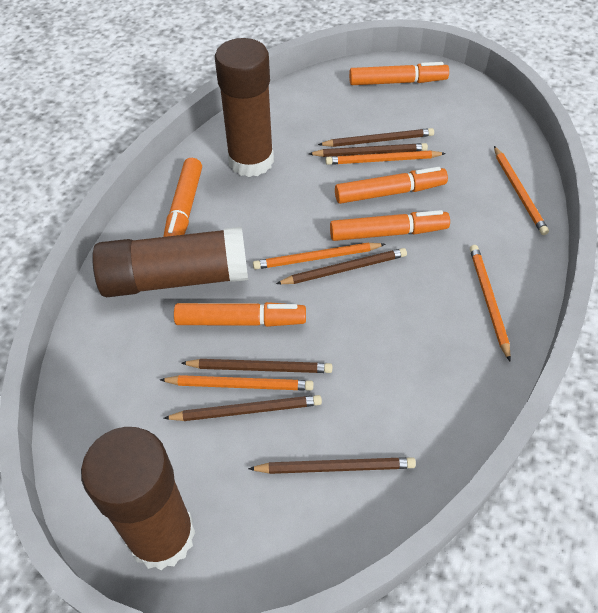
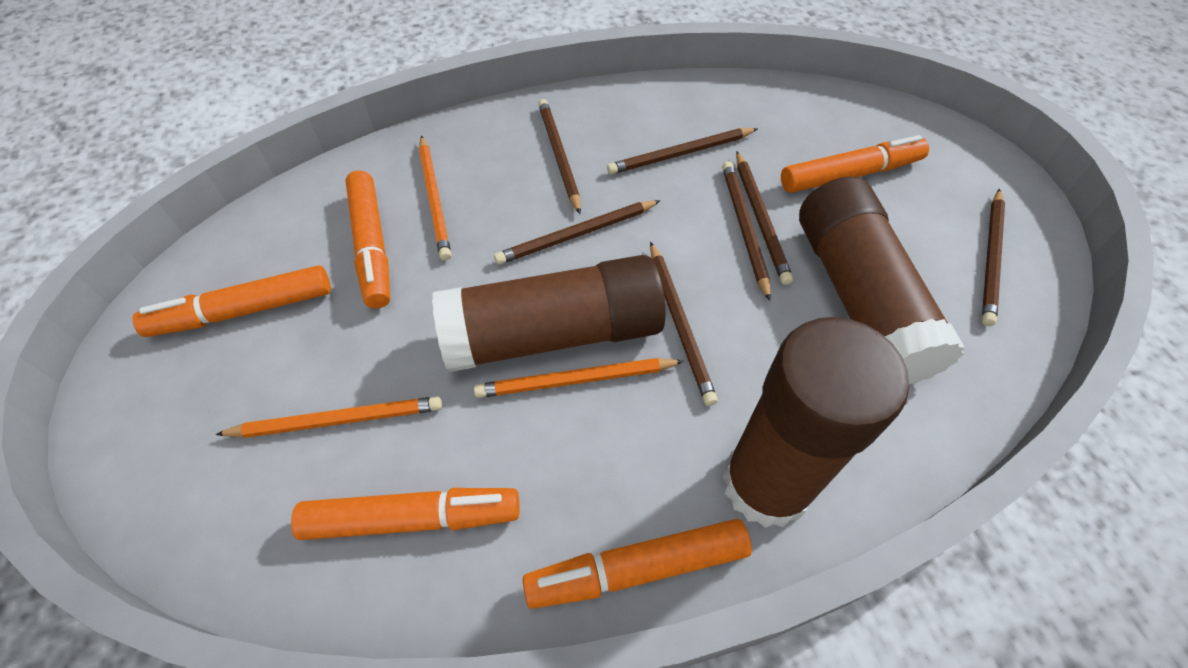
brown pencil: [163,395,322,421] [181,359,332,373] [248,457,416,474] [276,248,407,284] [309,143,428,157] [318,128,434,147] = 6 -> [494,200,661,265] [538,99,581,214] [607,128,758,174] [650,242,718,406] [722,161,771,301] [736,151,793,285] [982,189,1005,326] = 7
orange pencil: [160,375,313,391] [253,242,385,270] [326,150,446,165] [470,245,511,361] [494,146,549,235] = 5 -> [215,396,442,438] [419,136,451,261] [474,358,684,398] = 3

